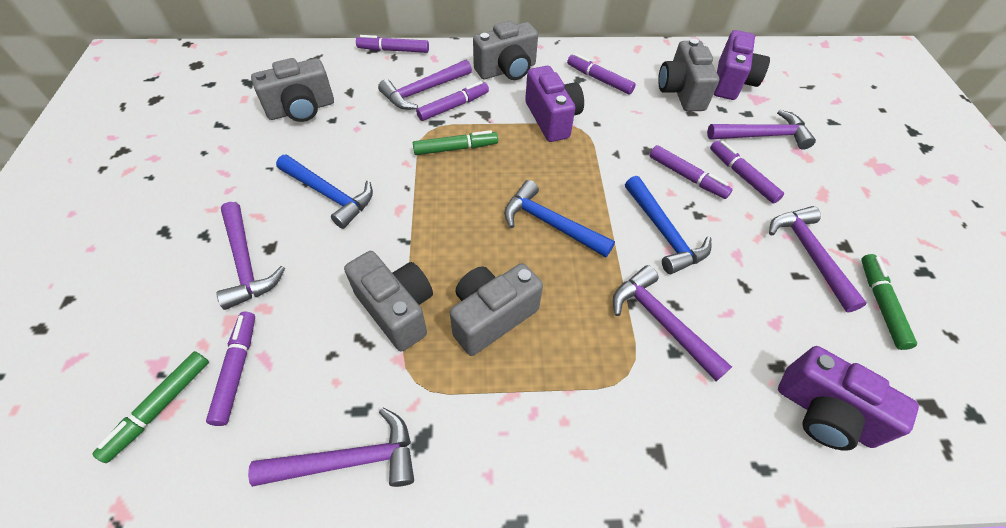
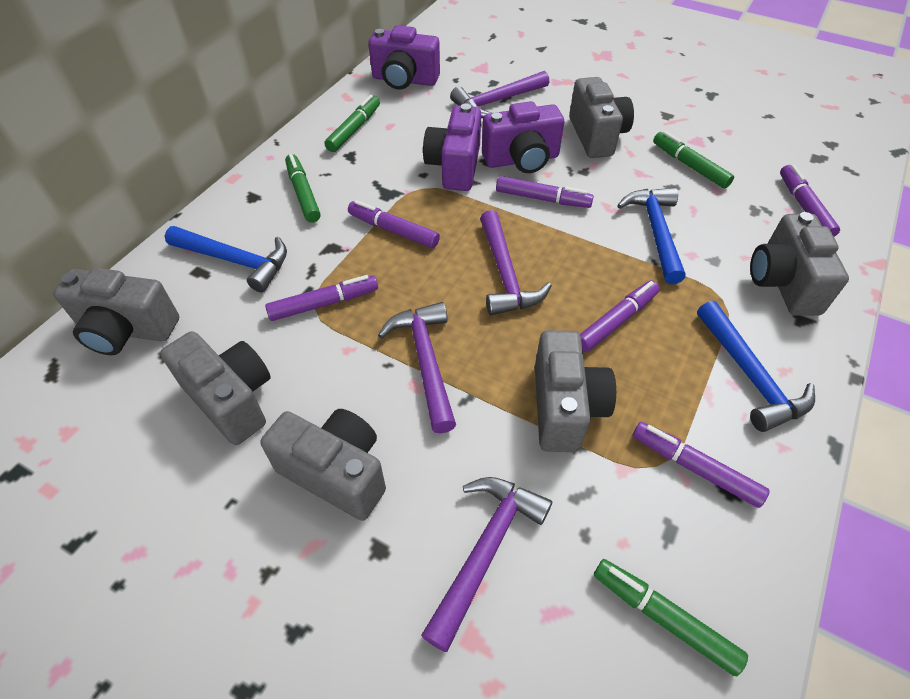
green marker: [92,351,209,463] [413,130,498,155] [861,254,917,350] = 3 -> [285,154,321,223] [325,95,380,152] [594,559,748,676] [653,131,734,188] = 4
grey camera: [251,58,334,122] [344,251,433,352] [450,263,543,356] [473,21,538,80] [658,38,719,111] = 5 -> [53,268,179,355] [160,331,271,445] [260,409,386,521] [535,330,616,452] [569,77,634,158] [750,212,849,316] = 6
purple hammer: [216,202,285,310] [248,407,414,487] [378,59,472,110] [613,265,732,381] [707,110,816,150] [769,206,867,313] = 6 -> [378,302,456,434] [421,477,552,652] [450,71,549,118] [480,210,552,315] = 4

